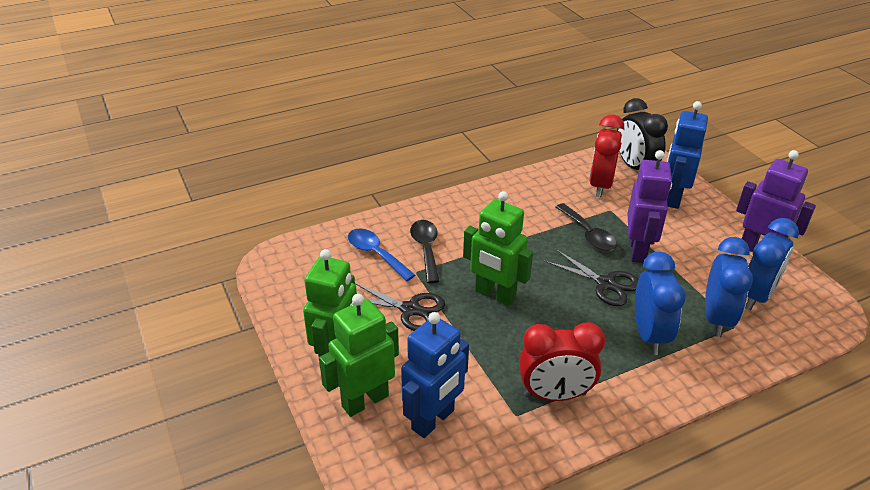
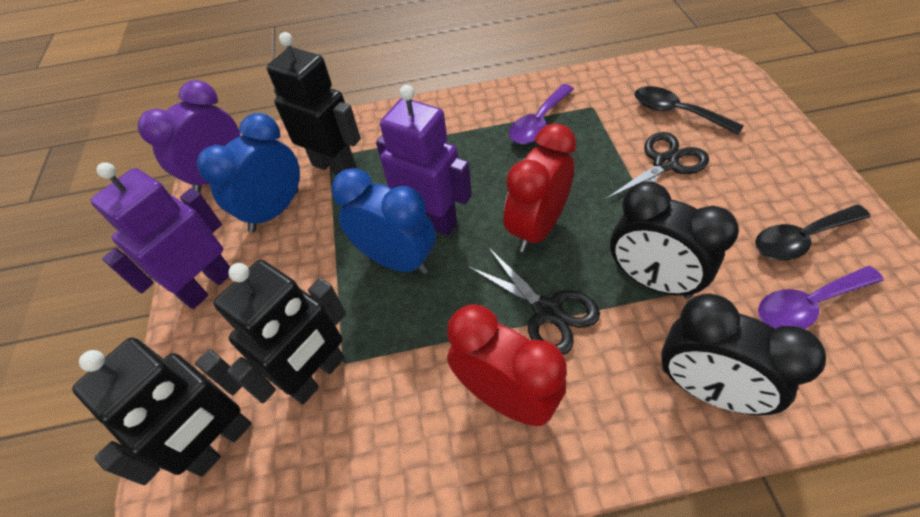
black clock: [617,98,668,170] = 1 -> [610,181,739,299] [661,294,826,416] = 2
black robot: none = 0 -> [72,337,252,485] [214,260,346,404] [267,32,361,175] = 3
blue clock: [635,252,686,355] [705,237,753,337] [745,218,799,311] = 3 -> [197,113,300,232] [331,168,436,274] = 2
blue robot: [401,312,469,438] [667,101,708,209] = 2 -> none = 0
blue spoon: [348,229,415,281] = 1 -> none = 0
green robot: [303,249,357,365] [319,294,399,417] [463,191,533,306] = 3 -> none = 0
purple clock: none = 0 -> [138,80,240,193] = 1
purple spoon: none = 0 -> [509,84,574,144] [758,266,884,329] = 2

